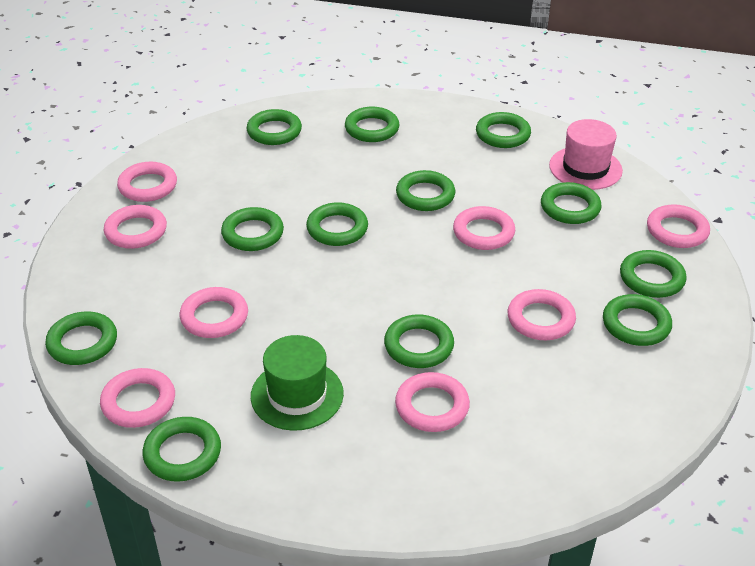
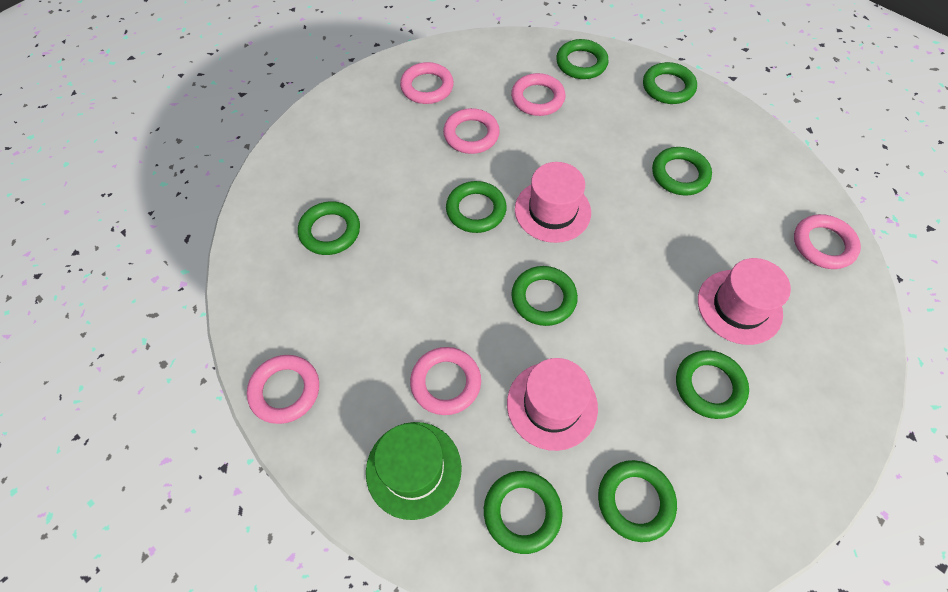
green ring: [45,311,117,365] [143,417,221,482] [221,207,284,251] [246,109,302,145] [306,202,368,246] [345,107,399,142] [384,314,454,368] [396,170,455,211] [476,112,531,148] [541,182,602,224] [603,294,672,346] [620,250,687,298] = 12 -> [298,201,360,255] [446,181,507,233] [484,471,563,554] [511,266,578,326] [556,39,609,79] [598,460,677,542] [643,62,697,104] [652,147,712,196] [676,350,749,419] = 9
pink hat: [549,119,623,190] = 1 -> [507,358,598,451] [515,162,591,243] [698,258,791,345] = 3
pink ring: [100,368,175,428] [104,205,167,249] [117,162,177,202] [180,287,248,338] [395,372,470,432] [453,206,515,250] [508,289,576,340] [647,204,710,248] = 8 -> [247,355,319,424] [400,62,454,104] [410,347,481,415] [443,108,500,154] [511,73,565,116] [794,214,861,269] = 6

